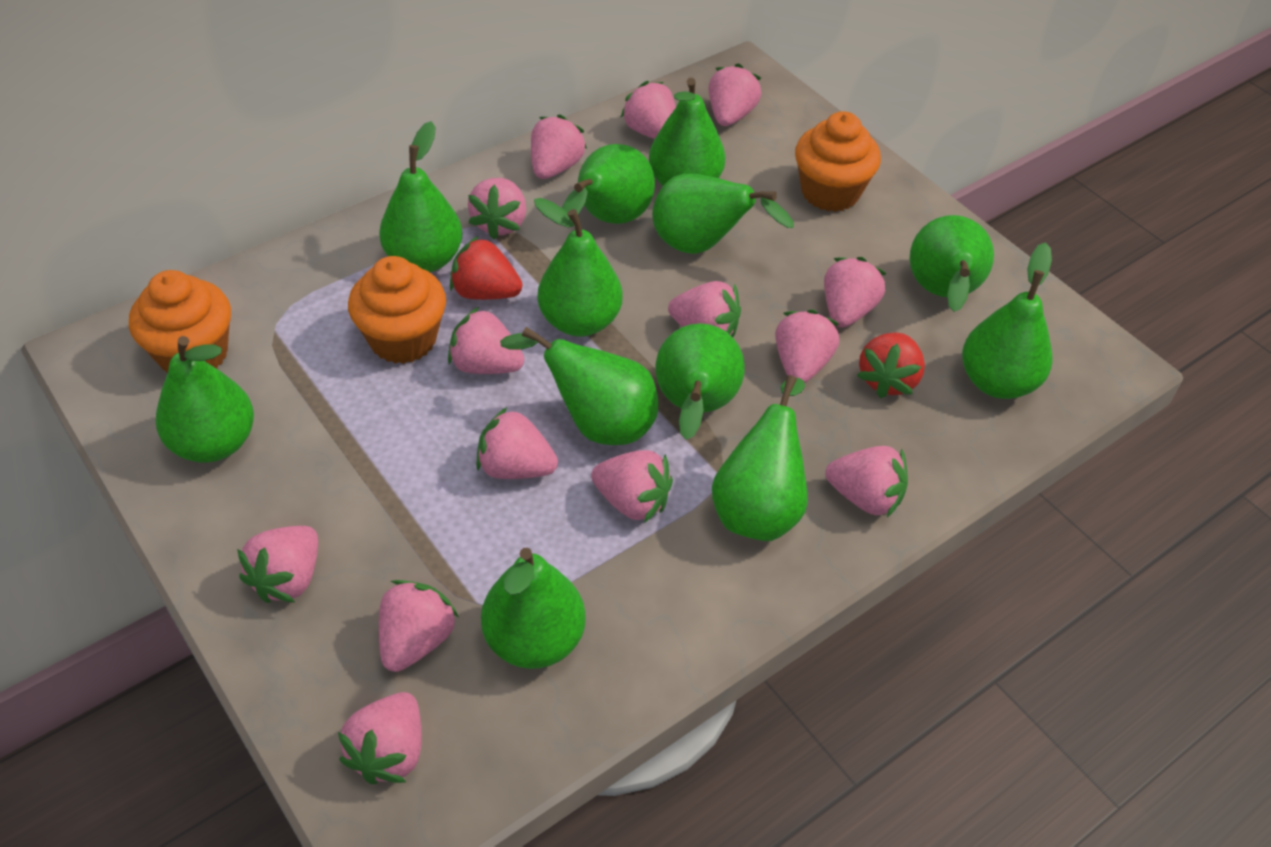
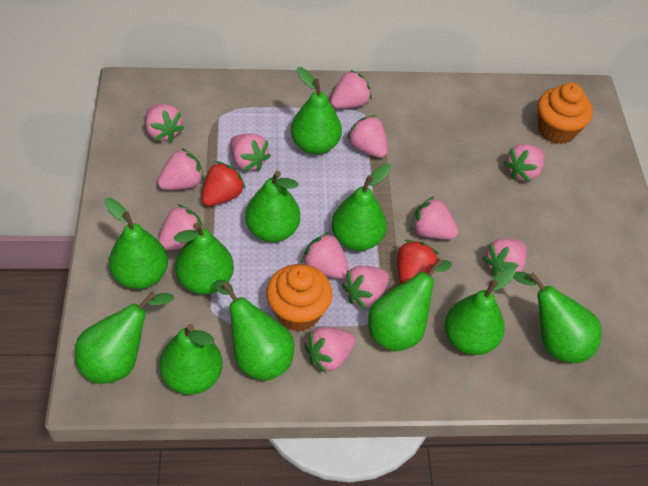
green pear: [156,336,254,463] [379,121,462,272] [481,548,586,669] [500,327,658,445] [534,198,623,337] [562,144,655,224] [649,78,725,186] [652,173,794,254] [656,323,745,440] [712,375,808,541] [910,215,994,312] [962,243,1052,399] = 12 -> [75,291,174,384] [105,198,168,289] [159,324,222,395] [174,223,234,294] [214,279,294,381] [245,171,300,242] [291,67,342,155] [331,164,391,251] [368,258,452,351] [445,266,516,355] [513,271,602,363] = 11
orange cupcake: [129,270,231,373] [348,256,446,364] [795,111,881,212] = 3 -> [266,264,332,331] [538,83,593,144] = 2
pink strawberry: [237,526,318,603] [338,692,422,784] [379,580,459,672] [448,307,524,374] [468,178,526,239] [476,407,558,479] [531,114,587,179] [591,450,673,523] [620,81,676,139] [668,281,741,337] [709,63,761,126] [775,309,839,383] [824,257,887,327] [825,446,908,517] = 14 -> [145,104,184,142] [157,148,204,190] [158,204,204,251] [230,134,271,172] [301,232,349,279] [304,327,356,373] [330,70,372,109] [342,266,389,310] [346,115,388,158] [411,196,458,239] [483,238,527,276] [504,144,544,182] = 12

